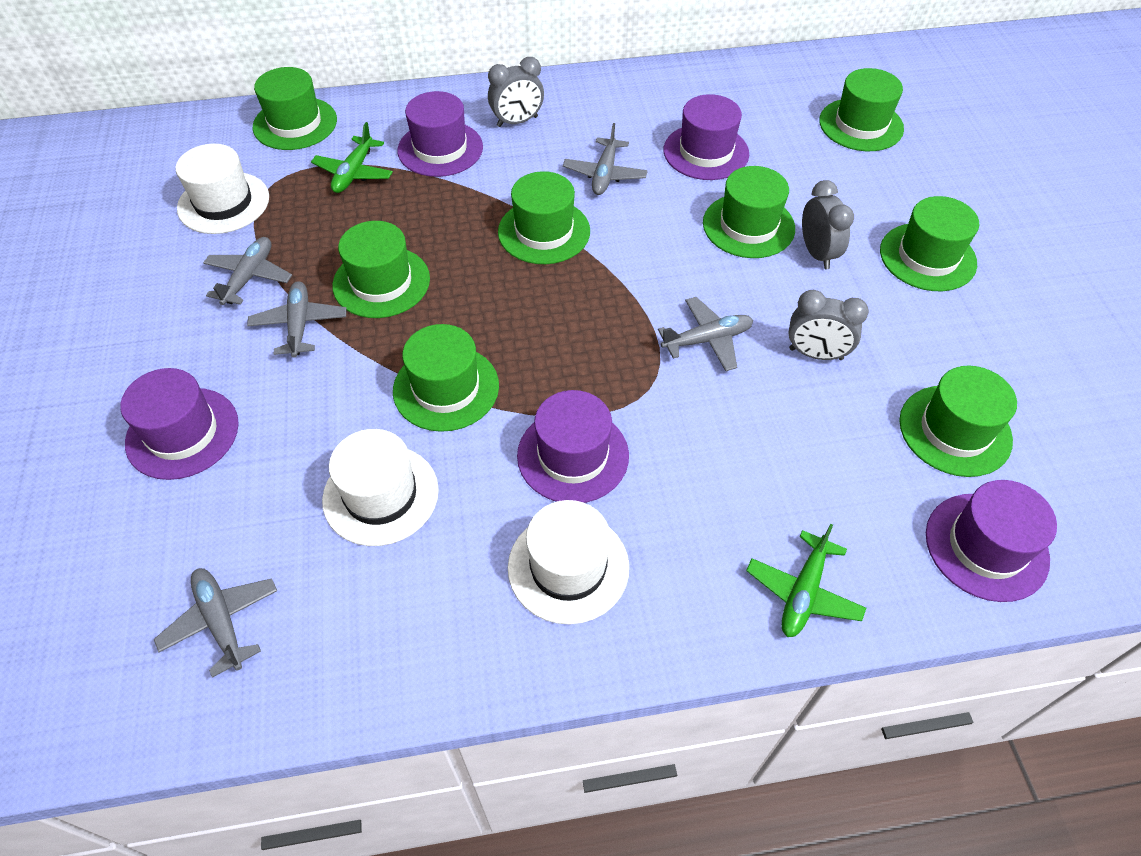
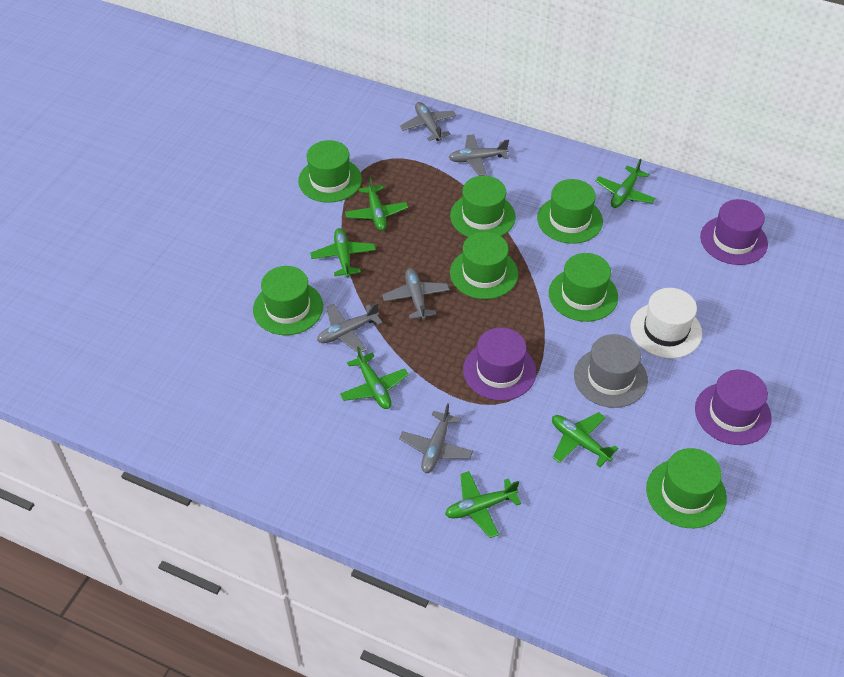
green hat: [253,67,337,150] [332,221,430,318] [393,324,499,432] [498,171,590,264] [703,166,795,258] [819,68,904,151] [880,196,979,291] [899,365,1017,477] = 8 -> [253,266,323,335] [298,140,362,203] [450,176,516,237] [450,232,518,299] [537,179,603,244] [549,253,618,322] [646,448,727,528] = 7
green plane: [311,122,393,193] [746,524,866,637] = 2 -> [310,228,376,278] [340,346,409,409] [345,176,408,231] [445,471,521,538] [552,412,618,467] [596,159,655,208] = 6
grey clock: [488,57,544,127] [789,290,869,360] [802,180,854,269] = 3 -> none = 0
grey hat: none = 0 -> [574,334,648,408] = 1
purple hat: [120,368,239,480] [397,91,483,177] [517,390,629,503] [664,94,749,180] [926,480,1057,602] = 5 -> [463,327,536,401] [695,370,772,445] [700,199,768,265] = 3
white hat: [175,144,269,234] [322,429,439,546] [508,500,629,624] = 3 -> [630,288,702,358] = 1

